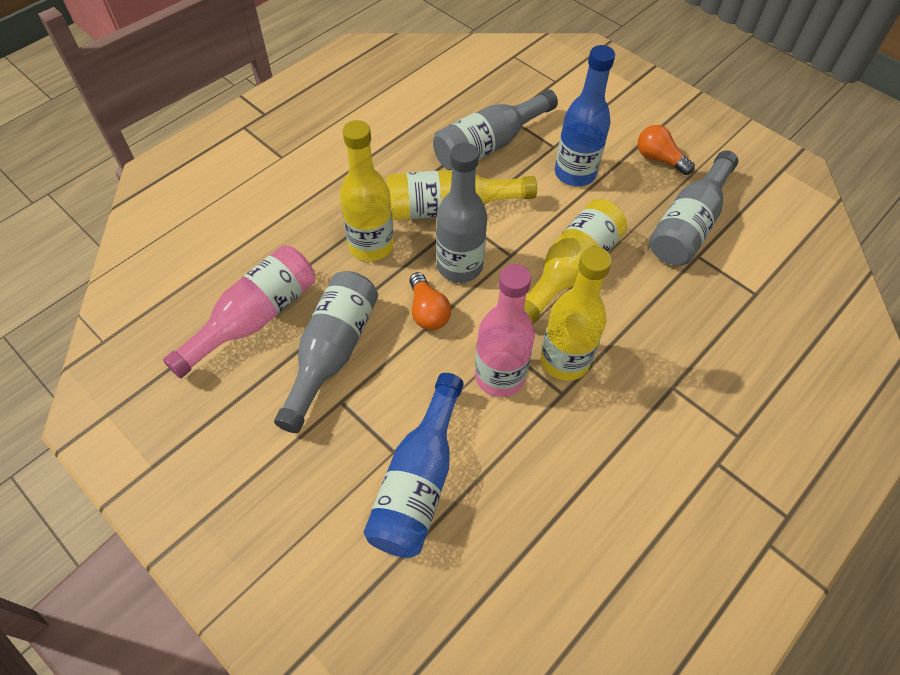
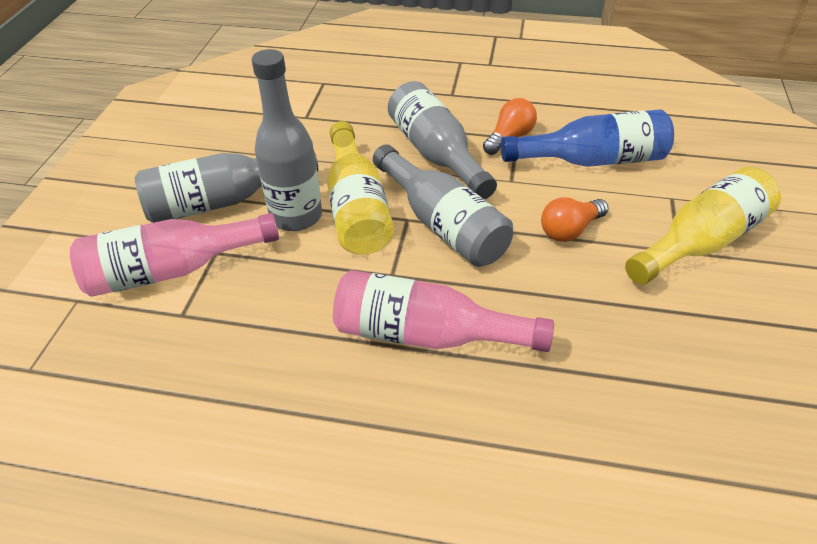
blue bottle: [364,373,464,558] [555,45,615,186] = 2 -> [501,109,674,167] = 1
yellow bottle: [340,120,394,261] [386,170,537,220] [524,199,627,324] [540,247,612,381] = 4 -> [327,121,394,255] [625,166,781,285] = 2

